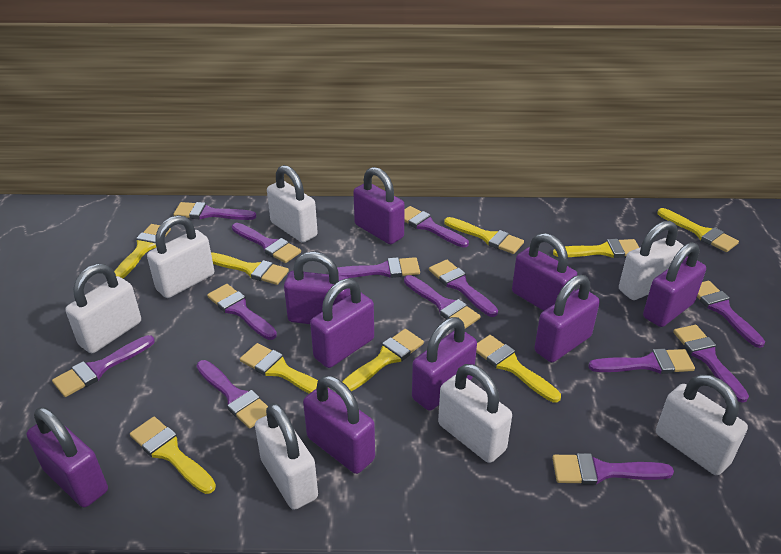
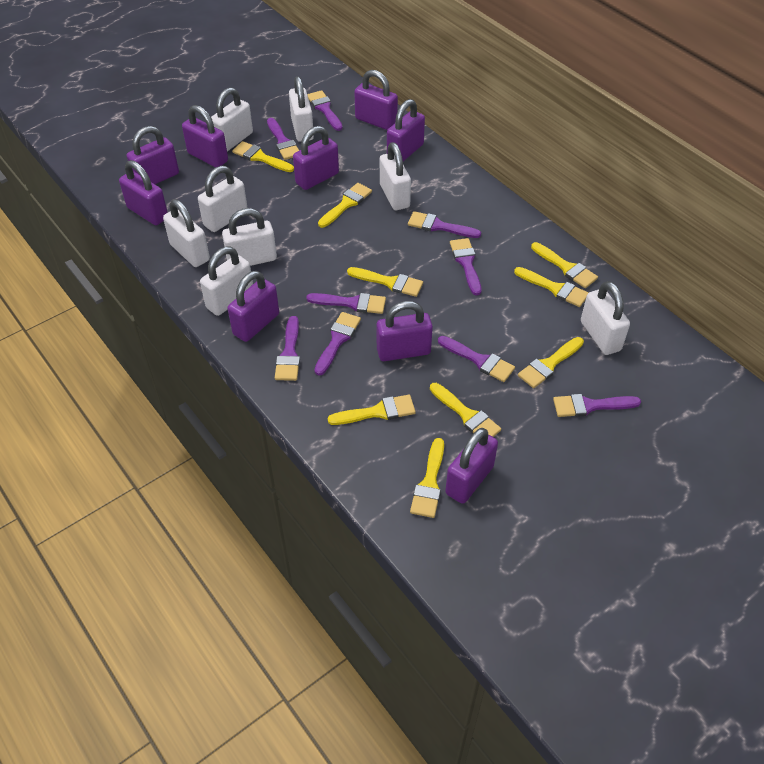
purple brush: [52,335,155,397] [173,202,256,220] [196,360,268,429] [207,284,277,340] [232,223,301,263] [337,257,420,278] [404,206,469,248] [404,275,481,329] [429,260,498,317] [552,453,674,485] [588,349,695,374] [673,325,749,403] [697,281,765,348] = 13 -> [267,118,299,160] [275,316,300,381] [306,293,386,314] [307,90,343,131] [314,312,361,376] [408,211,481,238] [438,336,515,382] [450,238,481,296] [553,394,641,417] = 9
white padlock: [65,264,141,353] [147,215,214,298] [255,403,318,510] [267,165,318,243] [438,364,512,463] [619,221,684,300] [656,374,748,475] = 7 -> [163,199,210,267] [198,166,248,232] [200,246,253,316] [211,87,253,151] [222,208,277,266] [289,76,314,142] [380,142,411,210] [581,281,630,355] = 8

